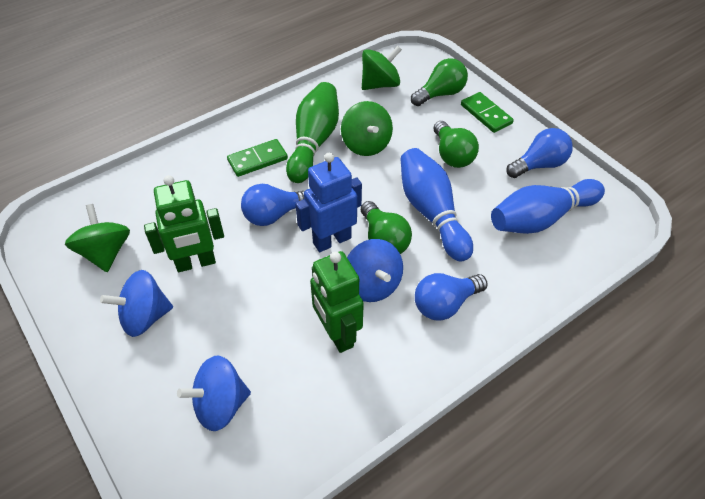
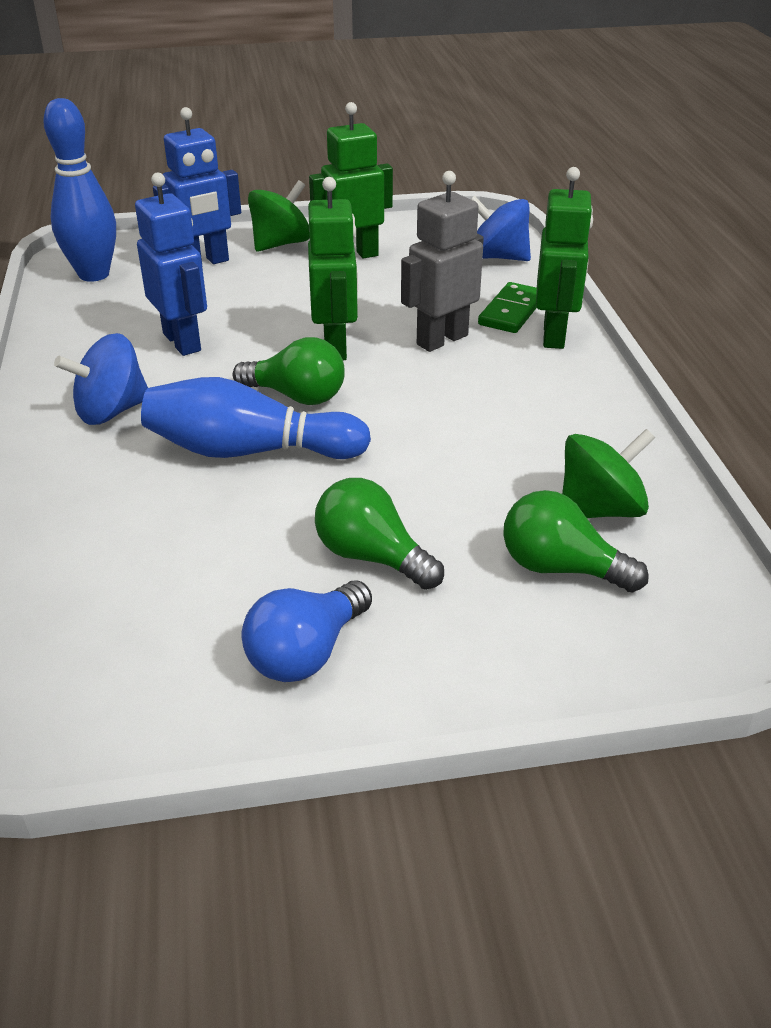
blue light bulb: [241,184,304,226] [415,273,487,321] [506,128,573,178] = 3 -> [242,580,372,682] = 1
blue robot: [295,153,362,252] = 1 -> [135,172,207,356] [153,107,241,264] = 2
blue spinning top: [100,270,173,337] [177,355,251,431] [347,239,403,302] = 3 -> [54,333,148,425] [471,196,531,261] = 2
green bowling pin: [286,82,339,183] = 1 -> none = 0
green domino: [227,139,288,177] [461,92,514,133] = 2 -> [478,282,537,333] = 1
green robot: [144,175,224,272] [310,251,364,353] = 2 -> [308,177,358,360] [309,102,393,259] [536,167,593,349] = 3
green spinning top: [65,204,130,272] [341,101,393,156] [362,46,402,90] = 3 -> [248,180,310,252] [562,429,655,518] = 2
grey robot: none = 0 -> [401,171,484,352] = 1

